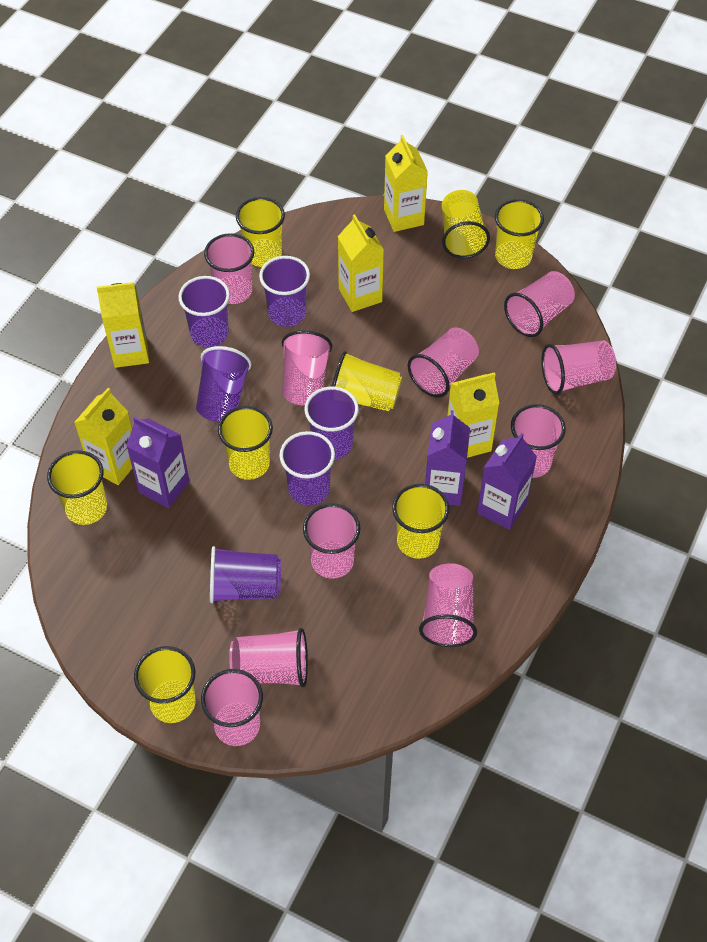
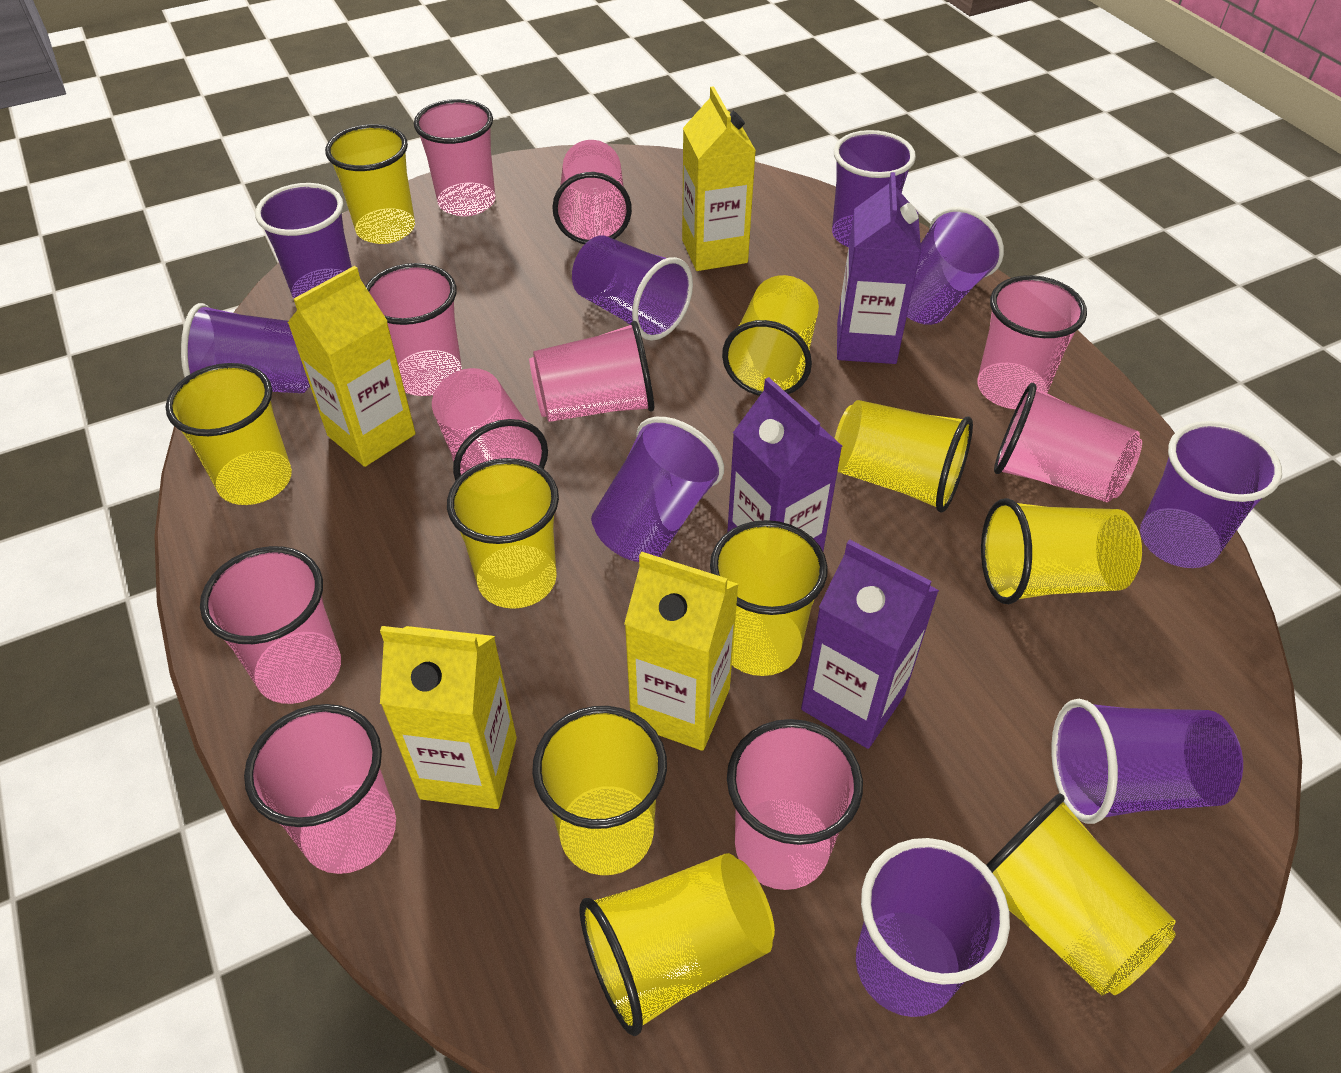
purple cup: [178,276,230,347] [196,346,251,422] [210,546,281,603] [259,256,310,327] [279,431,335,506] [304,387,359,460] = 6 -> [181,303,310,393] [255,183,352,299] [572,236,693,341] [591,417,724,562] [832,130,916,248] [856,838,1010,1017] [907,207,1004,325] [1051,699,1243,824] [1140,421,1282,568] = 9
yellow carton: [74,388,132,485] [97,282,149,368] [338,214,384,312] [384,135,428,232] [447,372,500,458] = 5 -> [287,266,416,467] [380,626,517,809] [624,551,739,751] [682,86,756,271] = 4
yellow cup: [47,450,107,525] [134,646,196,723] [218,406,273,480] [236,197,285,267] [332,351,402,411] [392,484,449,559] [442,190,490,258] [495,199,544,269] = 8 -> [166,363,292,505] [325,124,415,244] [447,458,559,609] [532,706,667,875] [579,853,775,1036] [710,520,828,676] [722,275,819,396] [834,400,973,513] [981,498,1142,604] [986,794,1176,996] = 10

